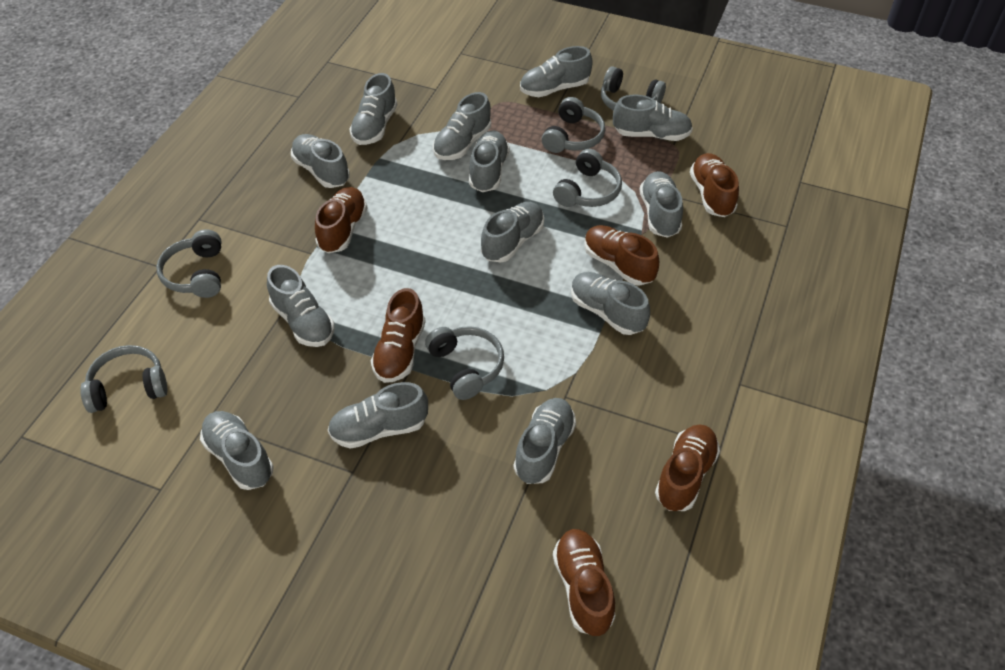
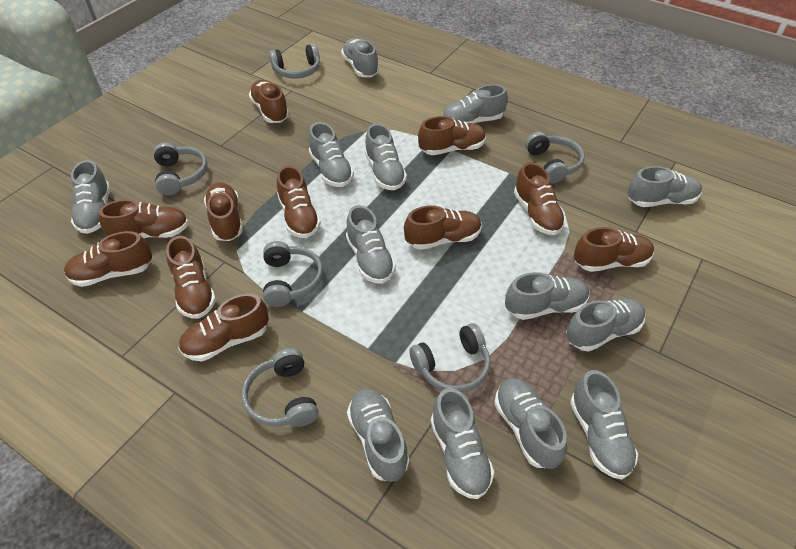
brown shoe: [315,187,367,253] [371,288,426,383] [553,529,616,636] [584,225,659,286] [655,424,720,511] [690,153,739,217] = 6 -> [64,231,152,287] [99,199,189,238] [166,236,216,319] [178,294,269,361] [204,182,243,241] [249,80,289,123] [277,165,321,238] [404,206,482,250] [418,116,486,155] [514,162,566,235] [574,227,654,272] = 11

